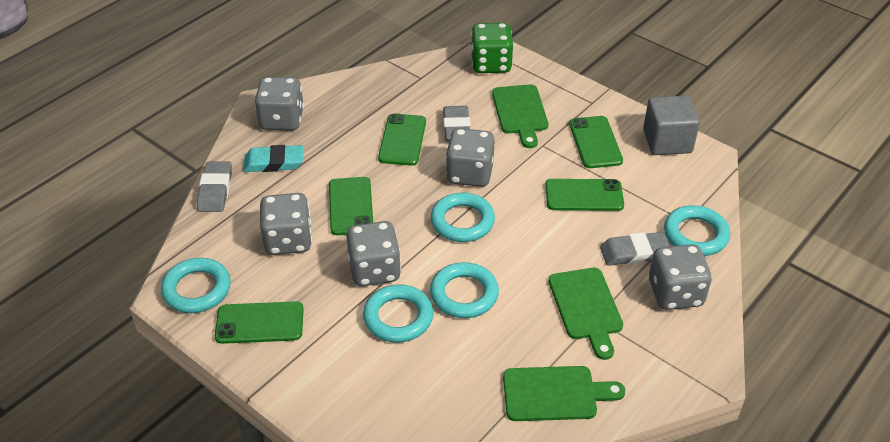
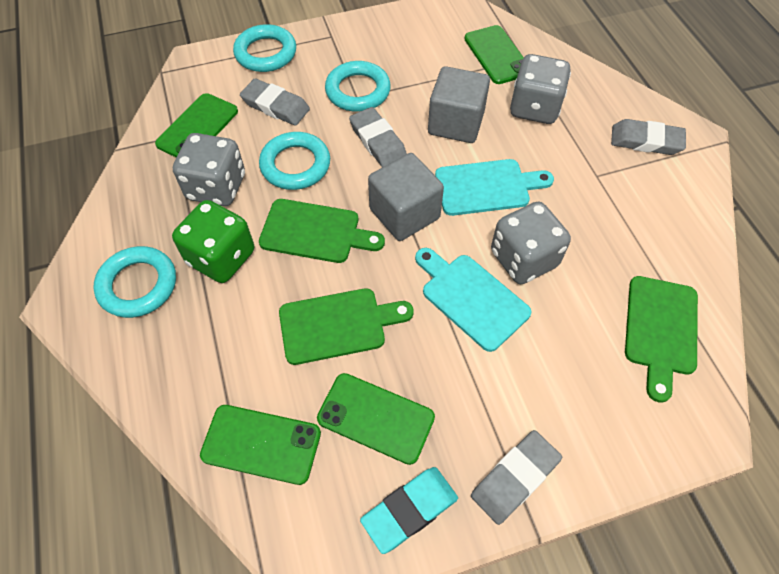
green phone: [215,301,304,344] [329,177,373,235] [378,113,426,166] [545,179,624,211] [569,116,623,168] = 5 -> [155,93,238,157] [200,405,321,485] [317,373,435,465] [464,25,524,84] = 4
grey cube: [643,95,700,155] = 1 -> [368,153,444,241] [428,66,490,143] = 2
grey dice: [254,77,304,131] [260,193,312,255] [346,221,401,286] [446,128,495,187] [649,244,712,310] = 5 -> [173,133,245,206] [491,202,571,284] [510,54,571,124] = 3
grey eraser: [197,161,232,212] [443,106,471,141] [600,232,670,266] = 3 -> [240,78,310,126] [349,107,407,167] [471,430,562,525] [611,119,686,155] = 4
turquoise cutting board: none = 0 -> [415,248,532,352] [435,159,554,216] = 2
turquoise ring: [161,258,231,313] [363,284,433,343] [430,262,499,318] [431,193,495,242] [664,205,730,256] = 5 -> [93,246,176,318] [233,24,296,72] [259,132,330,190] [325,61,391,112] = 4

